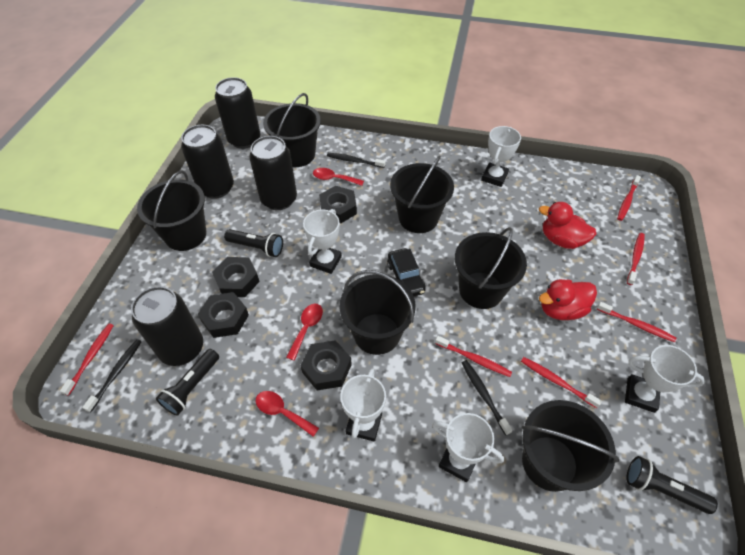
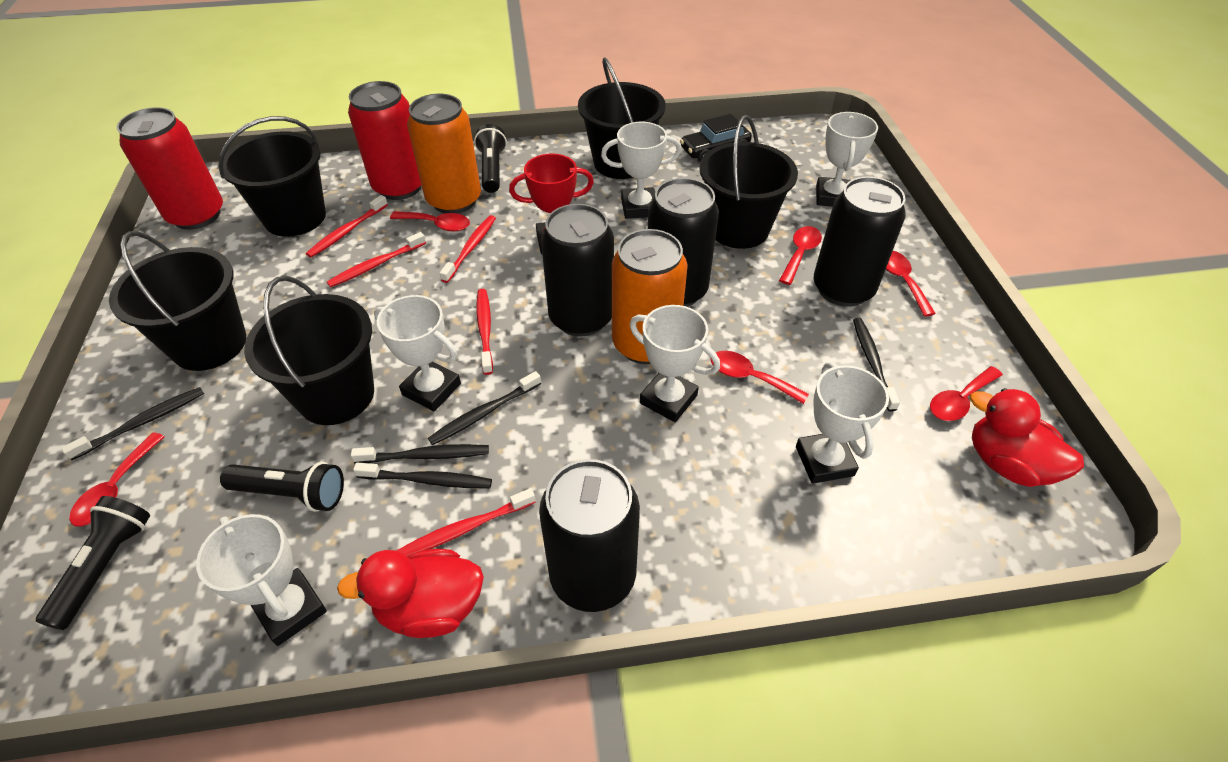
black bucket: [137,170,206,251] [263,93,321,167] [339,270,416,355] [390,156,454,233] [455,227,527,309] [522,400,619,492] = 6 -> [109,231,246,371] [218,116,326,237] [244,276,374,425] [578,57,666,179] [699,115,798,249] = 5
black nut: [198,292,249,338] [212,257,260,297] [300,340,352,390] [319,186,357,224] = 4 -> none = 0
black toothbrush: [82,339,142,412] [327,153,386,168] [462,360,513,435] = 3 -> [61,387,204,460] [351,444,489,463] [353,462,492,488] [428,371,541,445] [853,318,900,412] = 5
orange can: none = 0 -> [407,94,481,214] [612,229,688,364] = 2
red can: none = 0 -> [117,107,223,230] [348,81,422,200] = 2
red spoon: [256,391,319,437] [286,303,323,361] [313,168,364,186] = 3 -> [69,432,165,527] [390,211,470,232] [711,351,809,404] [779,226,822,285] [886,251,936,317] [930,366,1003,421] = 6
red toothbrush: [60,323,114,396] [435,336,512,377] [521,357,602,408] [597,302,676,342] [617,175,641,221] [627,233,645,285] = 6 -> [306,195,388,258] [327,232,426,287] [396,488,535,557] [440,215,496,283] [477,289,493,375] = 5
red trophy: none = 0 -> [509,153,594,255] = 1
white trophy: [303,209,342,274] [340,368,386,442] [432,413,504,482] [481,126,521,187] [625,345,705,413] = 5 -> [196,514,327,646] [374,295,461,412] [601,122,681,219] [630,305,720,422] [796,362,889,484] [816,112,878,207] = 6

